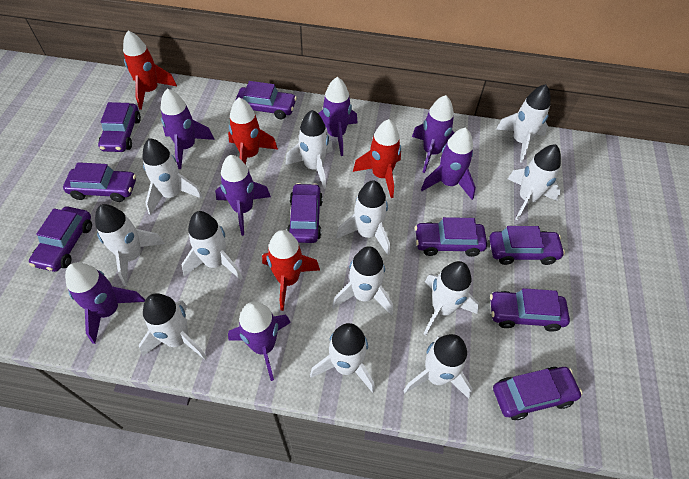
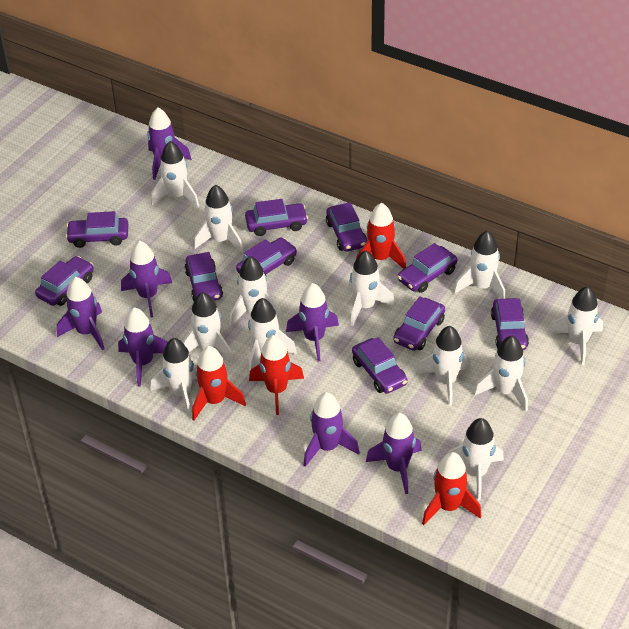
purple car: [29,207,92,272] [63,162,136,202] [98,102,141,152] [235,81,297,119] [287,183,323,243] [415,217,487,257] [489,226,565,265] [490,288,570,332] [493,367,583,420] = 9 -> [35,256,94,306] [66,211,128,248] [184,252,223,301] [236,237,297,275] [245,199,308,236] [326,202,367,252] [352,337,408,394] [393,297,445,351] [397,243,457,293] [491,298,529,350] = 10

